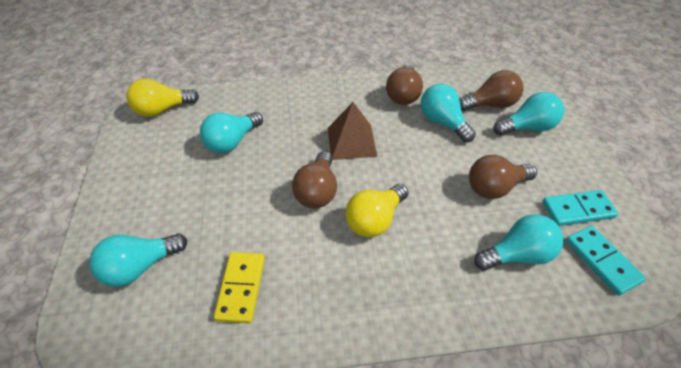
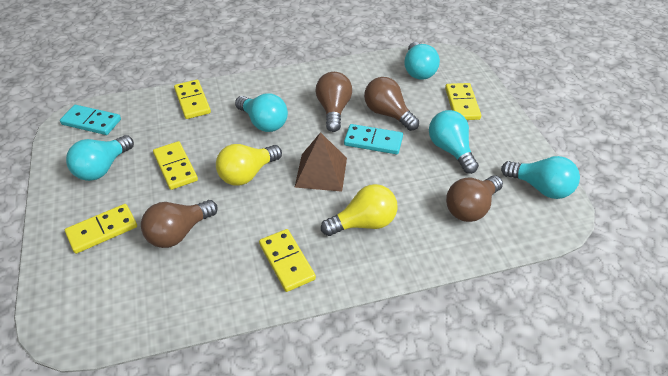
yellow domino: [214,252,265,323] = 1 -> [65,204,137,254] [153,141,198,190] [174,80,211,119] [259,229,316,292] [445,83,481,120] = 5

